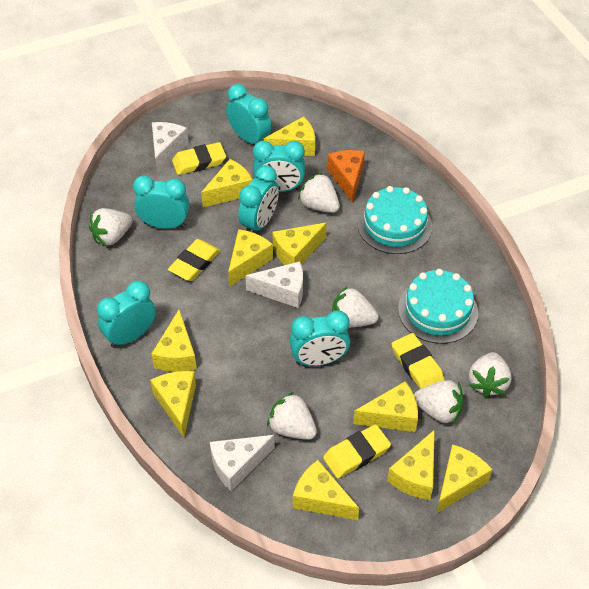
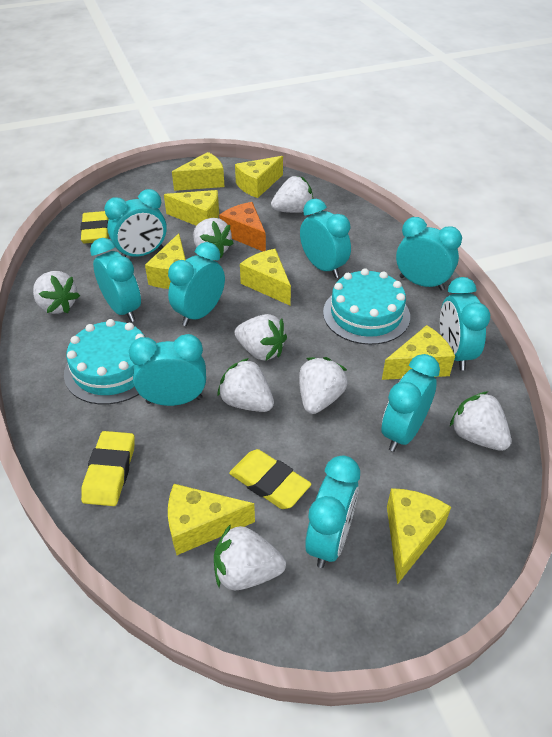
turquoise clock: [97,281,156,348] [133,175,189,229] [226,84,271,144] [238,165,279,232] [253,141,305,192] [290,311,350,366] = 6 -> [90,238,141,322] [104,189,167,257] [129,334,206,406] [168,242,225,326] [300,199,351,278] [305,455,360,568] [381,354,440,452] [396,217,462,291] [440,277,490,371] = 9
white cheese: [152,122,188,174] [210,435,275,491] [245,261,303,308] = 3 -> none = 0
white strawberry: [89,208,133,246] [267,392,317,440] [298,173,340,213] [332,286,379,328] [414,380,463,424] [469,352,512,398] = 6 -> [33,271,80,314] [193,218,234,258] [214,524,286,591] [217,358,274,412] [235,314,287,361] [271,176,313,213] [299,357,348,414] [450,391,511,451] = 8
yellow cheese: [150,371,196,437] [152,310,197,372] [201,159,253,207] [228,229,273,287] [264,116,315,156] [272,223,327,265] [293,460,359,520] [353,381,418,432] [387,430,435,500] [436,444,493,514] = 10 -> [145,233,186,289] [164,190,219,226] [168,484,255,555] [172,152,225,191] [235,156,283,198] [240,249,291,305] [382,325,455,380] [387,488,451,584] = 8
yellow eraser: [168,239,221,281] [172,142,226,175] [323,424,391,478] [392,333,444,389] = 4 -> [80,211,109,243] [81,431,135,506] [229,449,311,509] = 3

